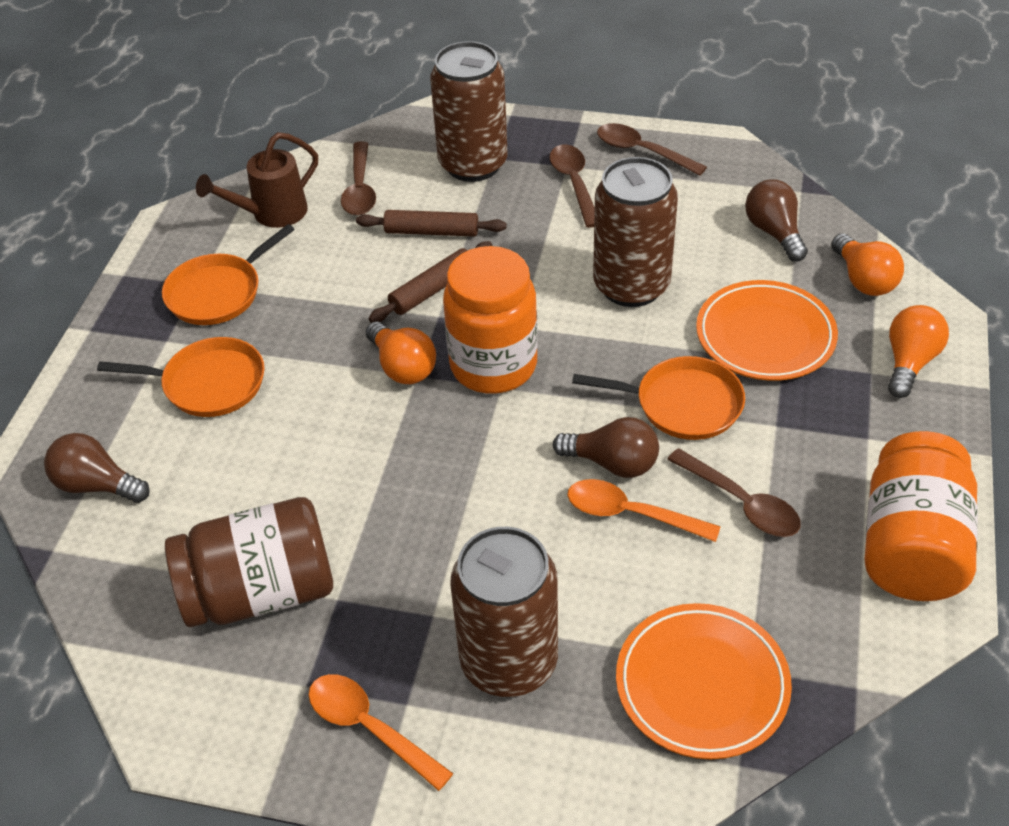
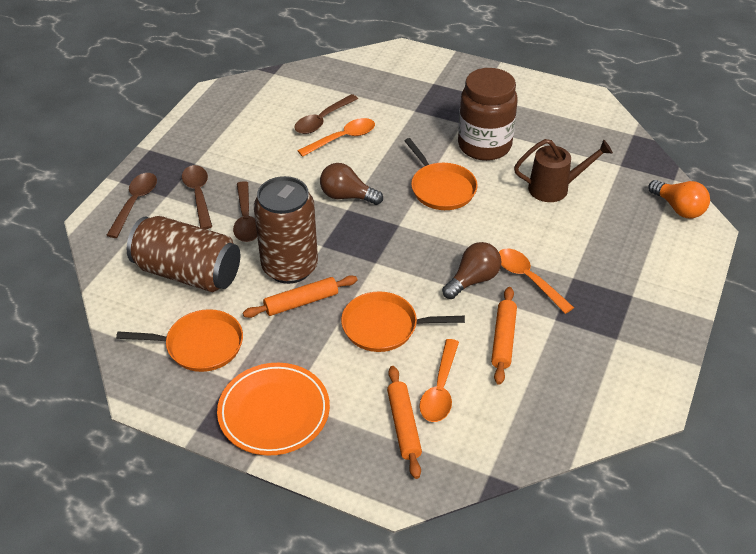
brown can: [430,41,507,182] [450,527,558,697] [593,157,678,307] = 3 -> [127,216,240,292] [254,176,318,284] = 2
brown light bulb: [44,433,150,503] [553,417,659,478] [745,179,808,262] = 3 -> [320,163,383,205] [442,242,501,299] = 2
brown rolling pin: [356,210,507,237] [369,241,492,323] = 2 -> none = 0
orange jar: [443,246,538,394] [864,431,978,601] = 2 -> none = 0
orange light bulb: [366,322,436,384] [831,233,904,296] [888,305,949,398] = 3 -> [648,180,710,218] = 1
orange plate: [616,603,792,759] [696,280,838,381] = 2 -> [217,363,330,456] = 1
orange rolling pin: none = 0 -> [243,275,357,318] [387,366,422,479] [491,287,517,385] = 3
orange spoon: [309,674,453,791] [567,479,721,542] = 2 -> [297,118,375,157] [419,339,459,422] [499,249,574,314] = 3

